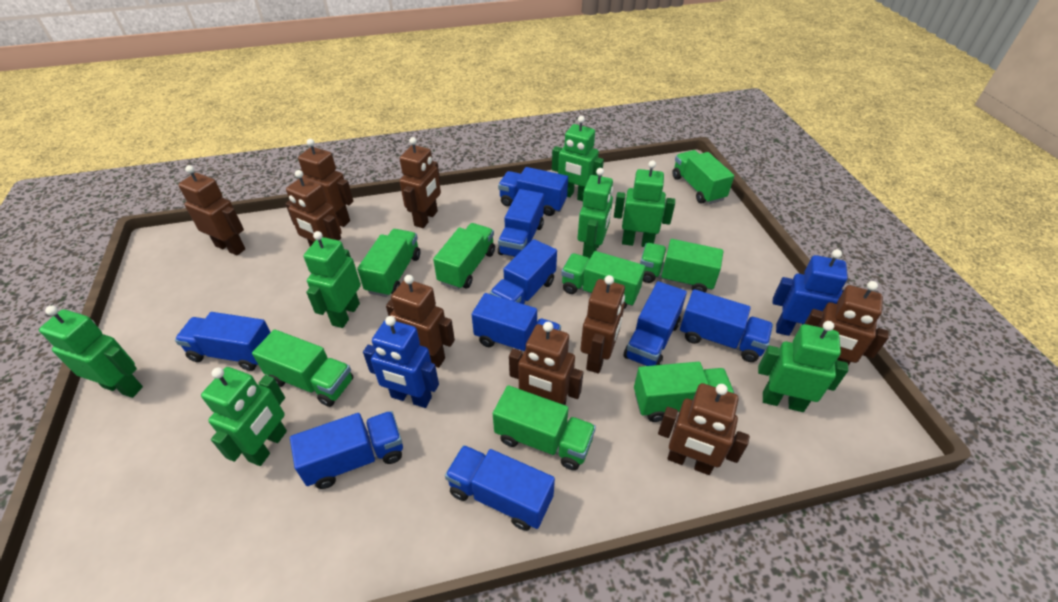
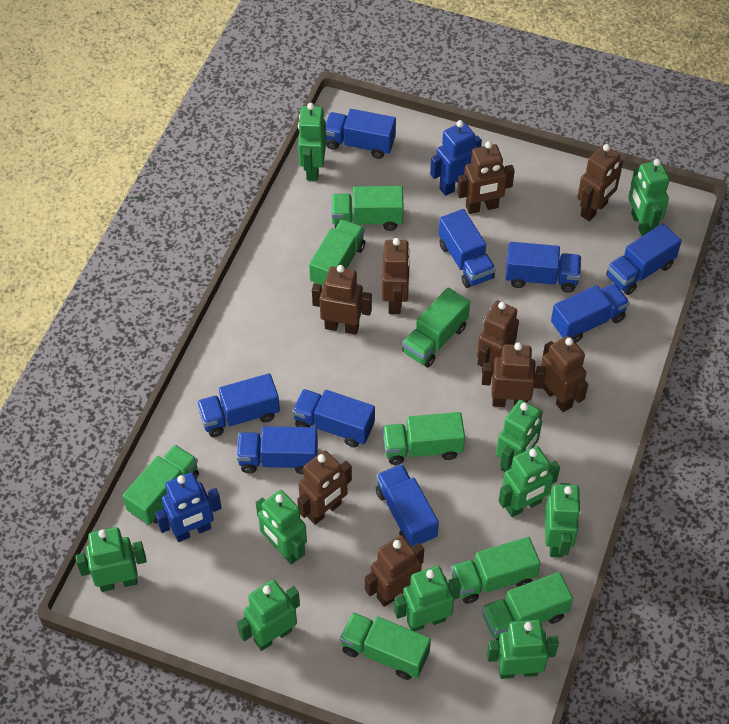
green robot: [39,306,143,398] [201,367,287,466] [303,231,361,328] [552,116,604,201] [578,168,613,258] [614,161,675,247] [758,321,848,412] = 7 -> [75,527,147,592] [237,580,300,651] [256,490,307,565] [298,103,326,181] [394,566,461,631] [487,620,559,679] [496,400,543,472] [499,446,560,517] [545,483,581,557] [628,159,670,236] = 10

